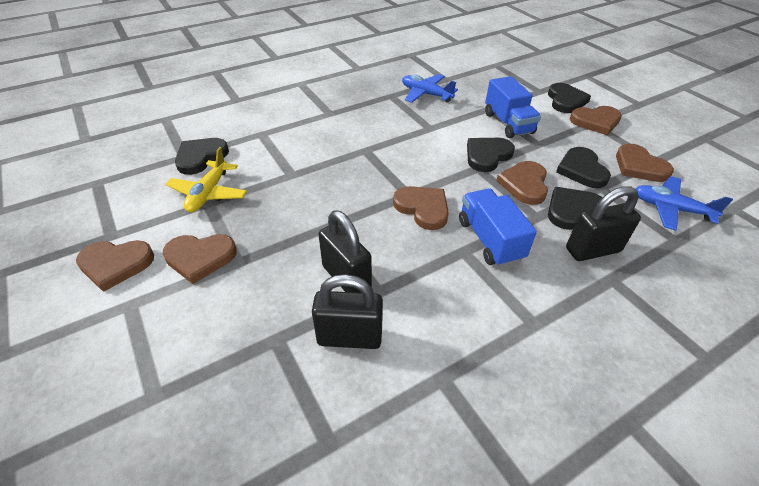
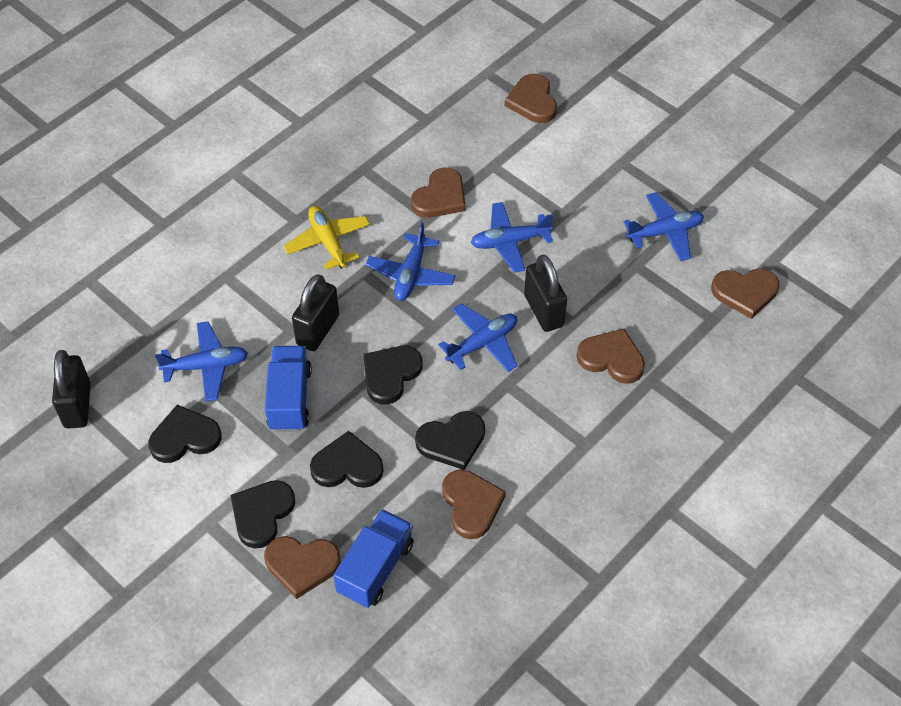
blue plane: [402,74,458,103] [635,176,733,231] = 2 -> [155,321,248,402] [366,222,456,301] [438,303,518,372] [471,202,553,273] [624,192,704,261] = 5

